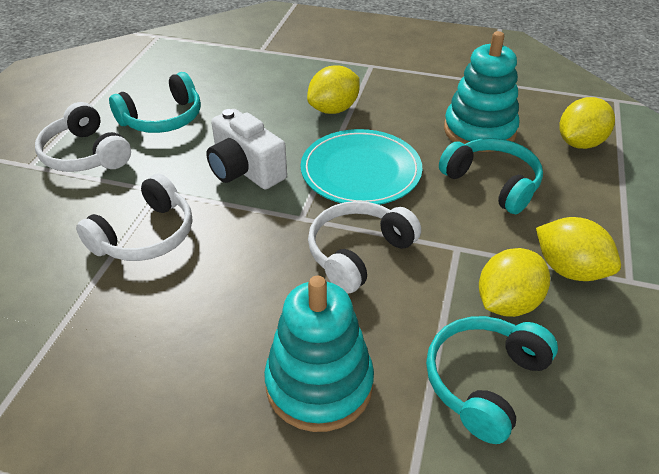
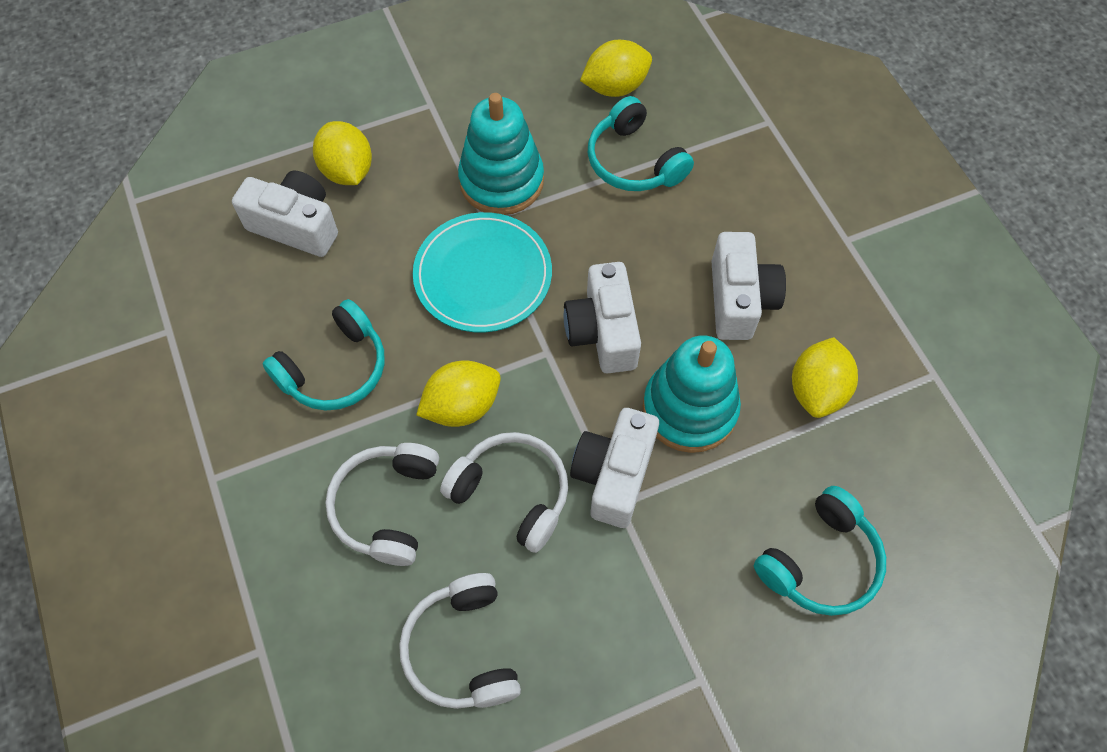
white camera: [206,109,287,189] = 1 -> [232,171,338,257] [563,262,641,374] [570,408,659,528] [711,232,786,340] = 4

